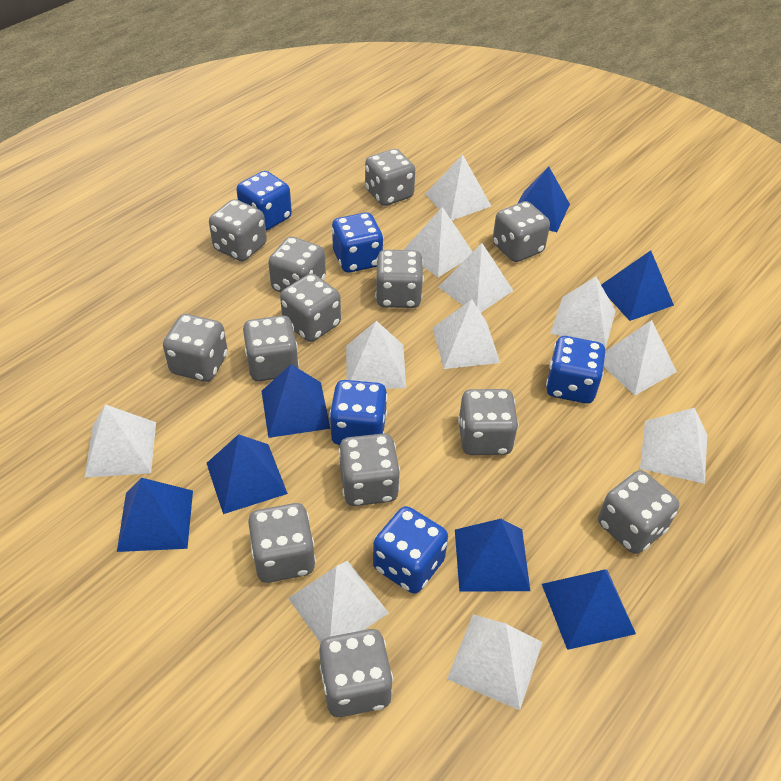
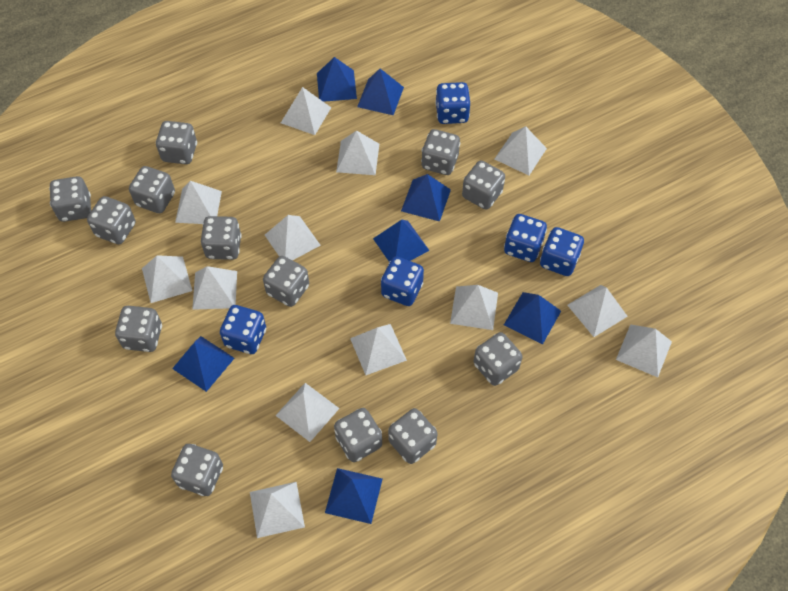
white pyramid: [84,404,156,478] [288,561,389,643] [346,321,406,389] [403,207,473,277] [425,155,491,220] [433,299,500,369] [438,243,513,313] [447,614,543,710] [550,277,616,348] [604,320,677,396] [640,408,707,484] = 11 -> [142,255,192,303] [175,181,222,224] [192,266,237,310] [250,482,305,538] [265,215,321,260] [275,383,340,442] [281,87,331,135] [336,130,379,175] [350,324,407,375] [450,285,498,330] [495,126,547,175] [567,285,628,337] [616,324,672,377] = 13

